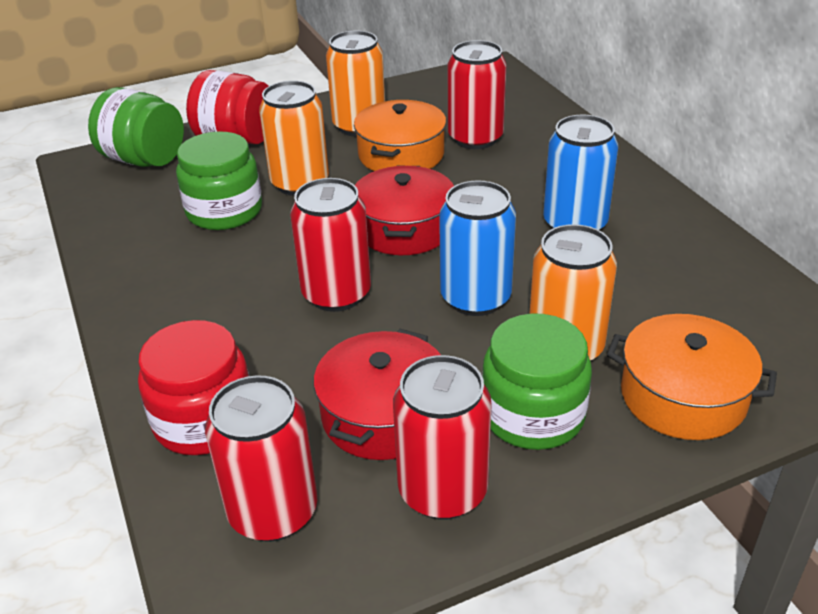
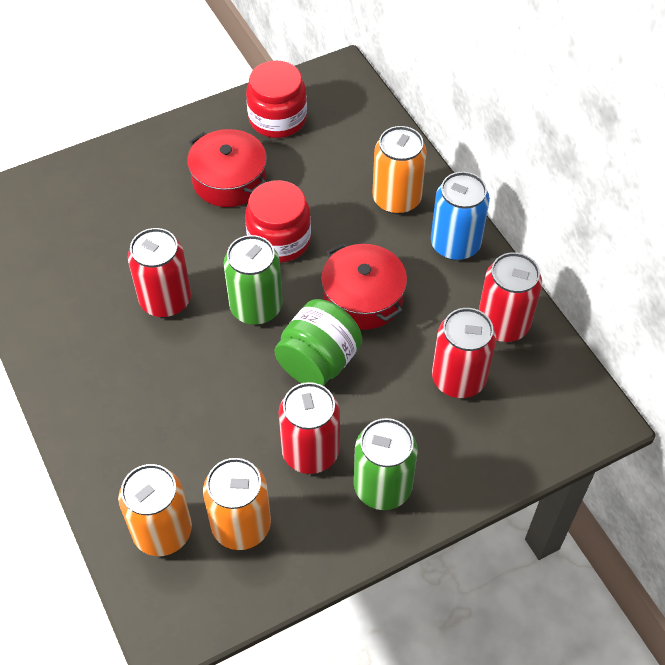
blue can: [439,180,516,316] [543,114,618,230] = 2 -> [431,172,490,261] = 1
green can: none = 0 -> [223,235,282,325] [354,418,418,510] = 2
green jar: [88,87,184,167] [176,131,262,230] [482,313,592,450] = 3 -> [274,299,362,386] = 1
orange pot: [354,100,446,171] [607,314,777,440] = 2 -> none = 0

